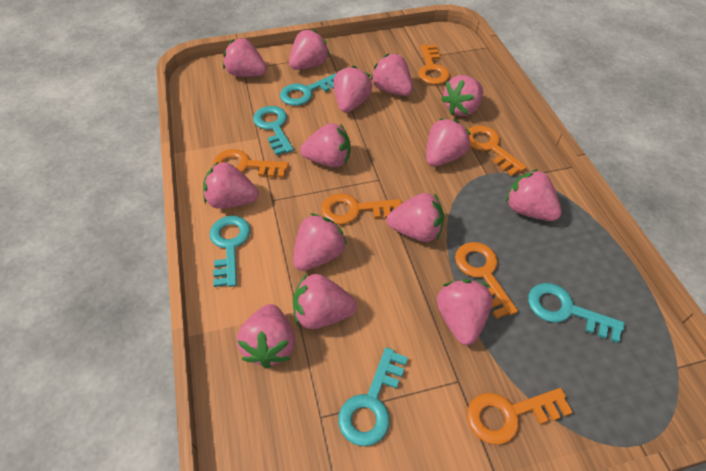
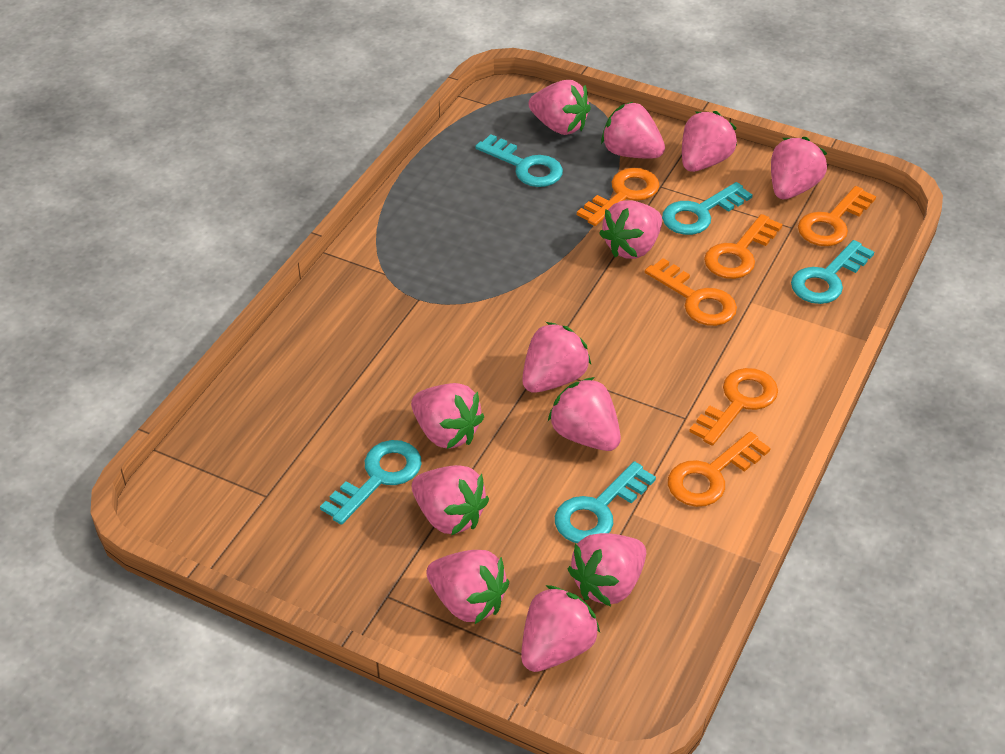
pink strawberry: [203,161,259,209] [223,38,267,77] [237,304,295,368] [289,29,330,70] [293,213,347,271] [293,273,357,329] [300,123,351,167] [333,66,372,113] [371,53,413,96] [387,193,444,242] [426,118,471,166] [437,279,493,345] [441,75,483,116] [506,169,562,221] = 14 -> [411,383,484,449] [412,465,489,536] [426,550,509,624] [521,585,600,672] [522,322,591,393] [528,80,591,135] [548,377,621,451] [568,533,646,606] [599,201,662,259] [601,102,665,159] [682,111,737,172] [771,137,827,199] = 12

